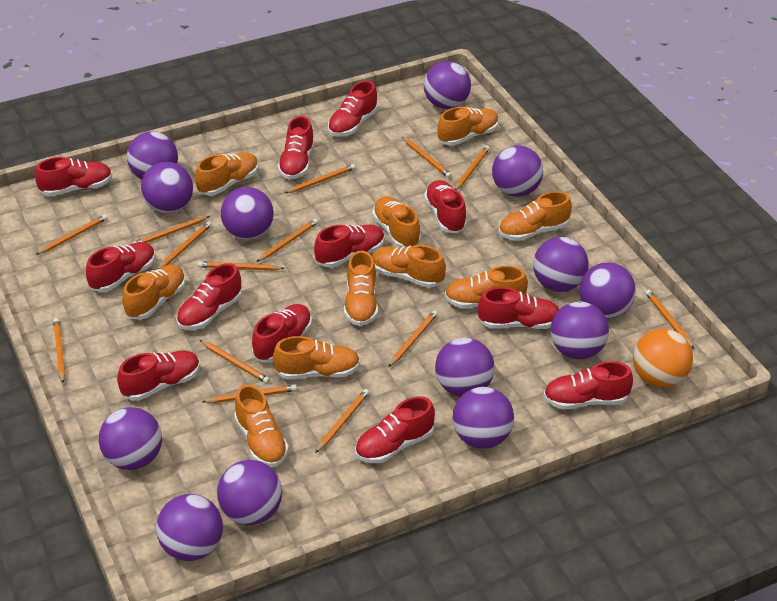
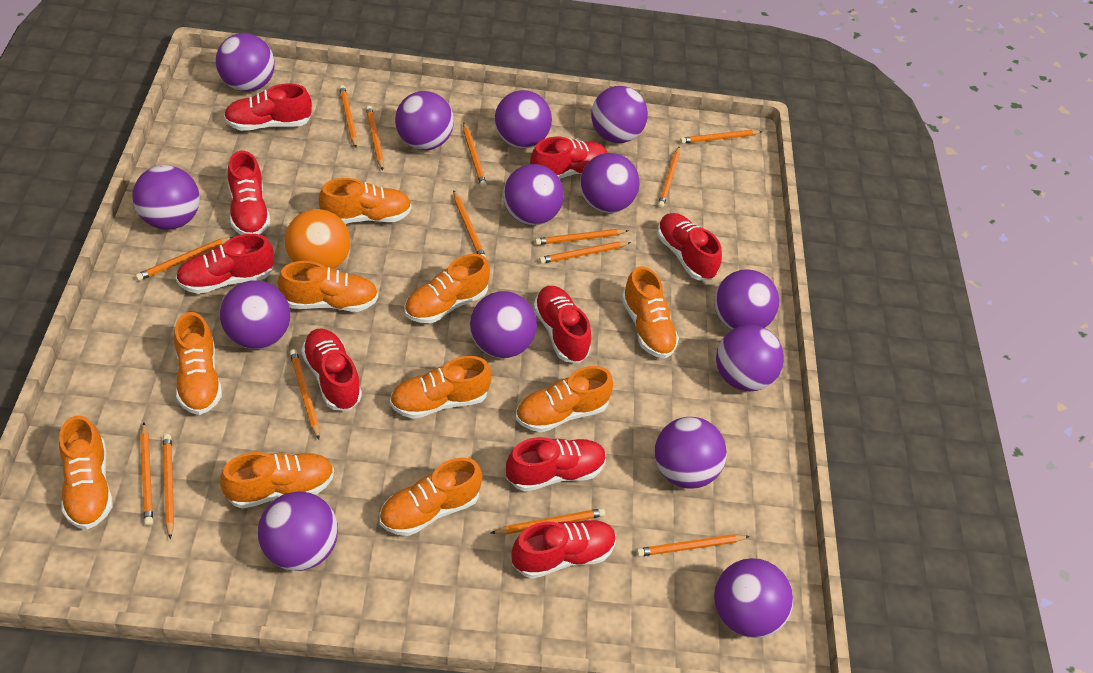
purple ball: [99,407,162,470] [127,131,178,179] [141,162,193,214] [156,494,223,561] [217,460,282,525] [221,187,274,240] [424,61,471,109] [435,338,494,397] [453,387,514,448] [492,145,543,197] [533,237,589,292] [551,301,609,359] [579,262,636,319] = 13 -> [132,165,200,230] [216,33,275,92] [220,280,291,349] [258,491,338,571] [395,91,454,150] [470,291,537,358] [494,90,552,148] [503,164,564,225] [580,153,640,213] [591,86,648,143] [655,417,727,489] [714,269,779,330] [714,558,793,638] [716,325,784,391] = 14
red shoe: [35,157,113,196] [86,242,156,292] [117,351,200,401] [177,263,242,330] [252,304,312,362] [278,116,315,179] [314,224,385,267] [328,81,378,137] [355,396,435,463] [424,180,467,233] [478,287,559,329] [544,361,633,409] = 12 -> [176,234,274,294] [224,83,312,131] [228,151,270,235] [301,328,362,411] [506,437,606,491] [512,519,616,579] [530,137,607,179] [533,286,591,363] [657,213,722,281] = 9

